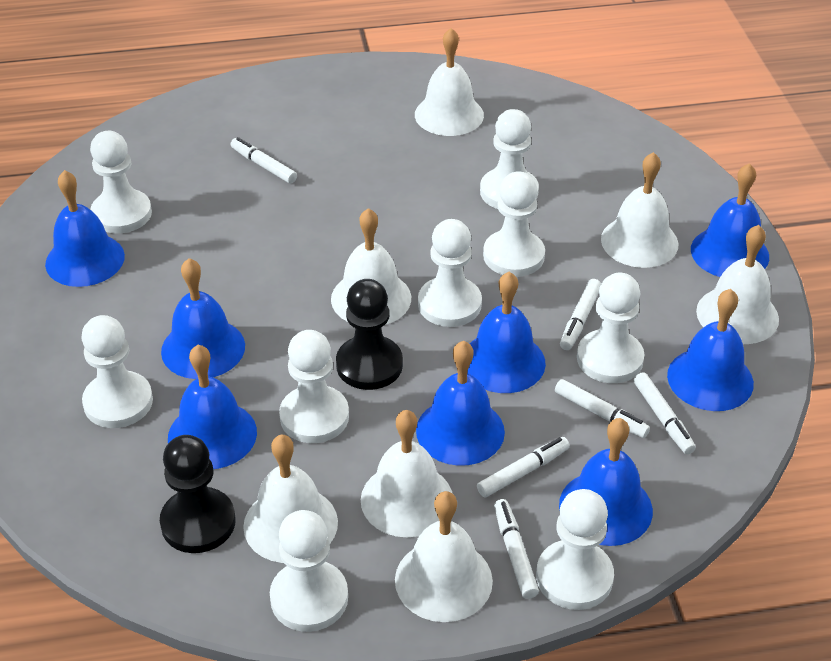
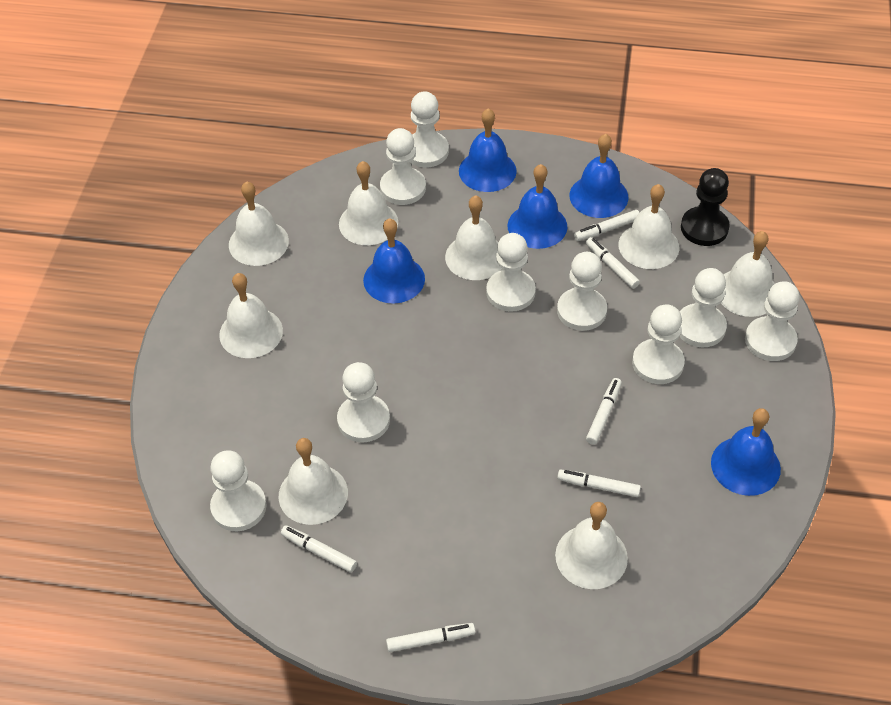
black pawn: [160,435,236,553] [336,279,403,390] = 2 -> [681,168,730,246] = 1
blue bell: [45,170,125,287] [161,258,245,379] [168,345,257,469] [416,341,505,466] [467,272,546,393] [559,418,653,546] [667,289,754,411] [691,163,769,277] = 8 -> [363,218,425,304] [459,108,517,192] [507,164,567,249] [570,134,628,218] [711,408,781,496] = 5
white bell: [243,435,338,563] [331,208,411,325] [361,410,452,537] [395,491,493,622] [415,28,484,136] [601,152,679,268] [696,225,779,344] = 7 -> [219,273,283,358] [229,181,289,266] [279,438,348,525] [339,161,398,245] [445,195,502,280] [555,502,628,589] [618,184,680,269] [721,231,775,317] = 8

